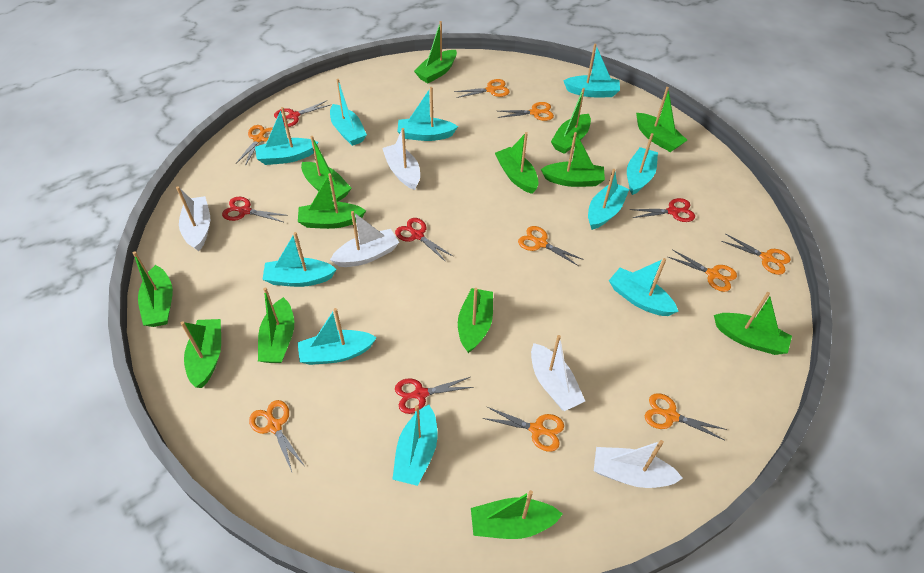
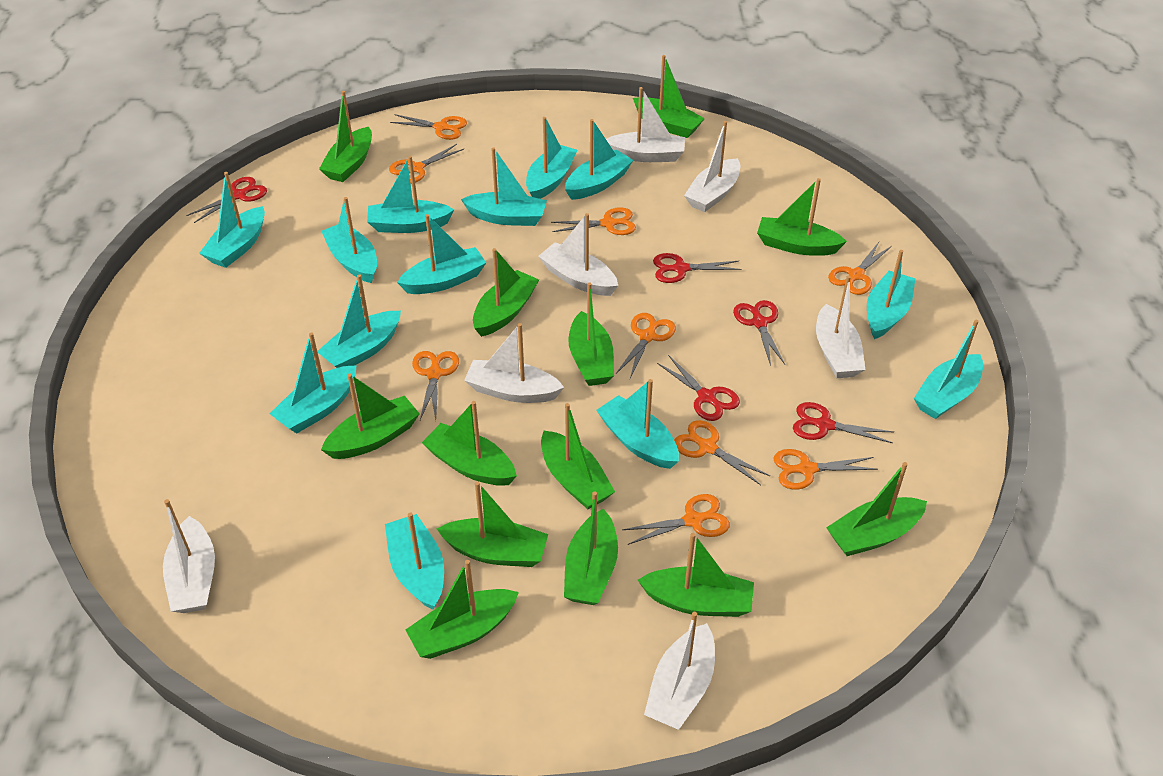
turquoise boat: [255,107,318,165] [262,232,336,287] [298,308,377,365] [330,79,367,146] [392,405,437,486] [397,87,458,141] [564,43,620,97] [588,169,629,230] [609,258,679,316] [627,133,658,195] = 10 -> [199,172,265,268] [270,332,357,433] [317,274,401,368] [321,197,377,283] [367,156,454,233] [385,512,444,610] [397,214,486,294] [461,147,547,226] [526,117,577,199] [565,119,633,200] [596,379,679,469] [867,250,915,339] [914,320,983,419] = 13
white boat: [176,186,210,252] [330,211,399,267] [382,128,420,190] [531,335,585,411] [594,440,682,488] = 5 -> [163,499,215,613] [464,323,564,403] [538,213,618,296] [606,87,685,162] [644,612,715,730] [684,121,740,212] [816,275,865,378] = 7

